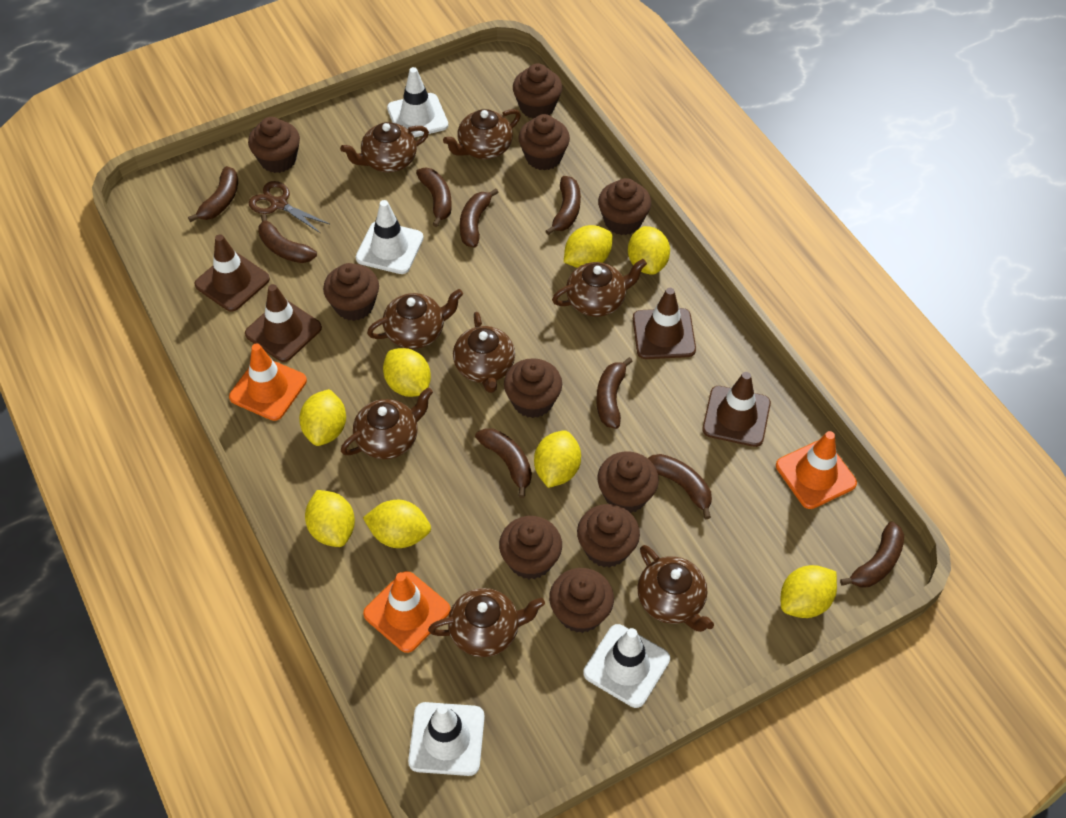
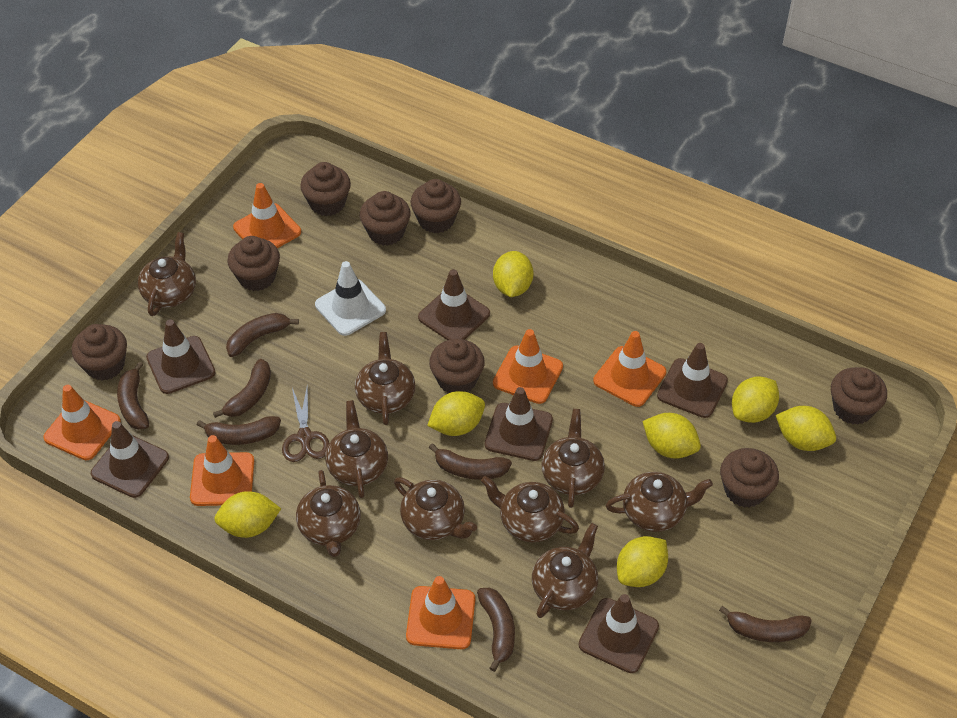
brown banana: [188,166,238,222] [258,214,317,263] [416,168,452,227] [460,188,499,248] [475,428,532,498] [546,176,581,235] [596,357,633,429] [648,454,712,519] [840,521,904,588] = 9 -> [117,362,149,430] [197,416,281,445] [213,359,271,418] [226,313,299,357] [429,443,512,480] [477,588,515,672] [719,606,812,642] = 7
brown cupcake: [248,117,300,173] [323,263,379,321] [499,516,562,579] [504,358,562,418] [513,63,562,119] [518,114,570,171] [549,568,614,633] [577,504,640,568] [598,178,651,235] [598,451,659,513] = 10 -> [72,324,127,380] [227,236,280,291] [300,162,351,216] [360,191,411,246] [410,179,461,233] [429,339,485,393] [720,448,779,508] [831,367,887,425] = 8
brown teapot: [340,122,429,172] [341,387,433,459] [367,289,463,349] [428,588,545,657] [443,109,521,159] [453,312,515,393] [552,259,647,317] [637,545,714,632] = 8 -> [138,232,196,316] [296,470,361,557] [325,400,388,498] [355,332,415,425] [394,477,477,540] [481,476,579,542] [532,523,598,618] [542,409,605,508] [606,472,713,532] = 9
brown traffic cone: [194,234,270,312] [245,284,322,362] [633,288,696,359] [702,372,771,447] = 4 -> [91,421,169,498] [146,319,216,394] [418,269,490,340] [485,387,553,461] [579,594,659,673] [657,343,728,418] = 6
orange traffic cone: [229,343,307,421] [363,571,451,653] [776,431,857,509] = 3 -> [43,385,121,460] [190,435,254,506] [233,183,301,248] [406,576,475,649] [493,329,563,404] [593,331,666,407] = 6
white traffic cone: [356,200,424,274] [387,67,448,138] [408,702,485,776] [583,624,670,708] = 4 -> [315,261,386,336] = 1
yellow lemon: [299,389,346,446] [305,490,355,547] [363,500,431,548] [383,348,431,397] [534,430,581,488] [564,225,613,268] [628,226,670,275] [781,565,837,618] = 8 -> [214,491,281,538] [427,391,485,436] [493,251,533,297] [617,536,668,587] [643,413,701,458] [732,376,779,423] [776,406,836,451] = 7

